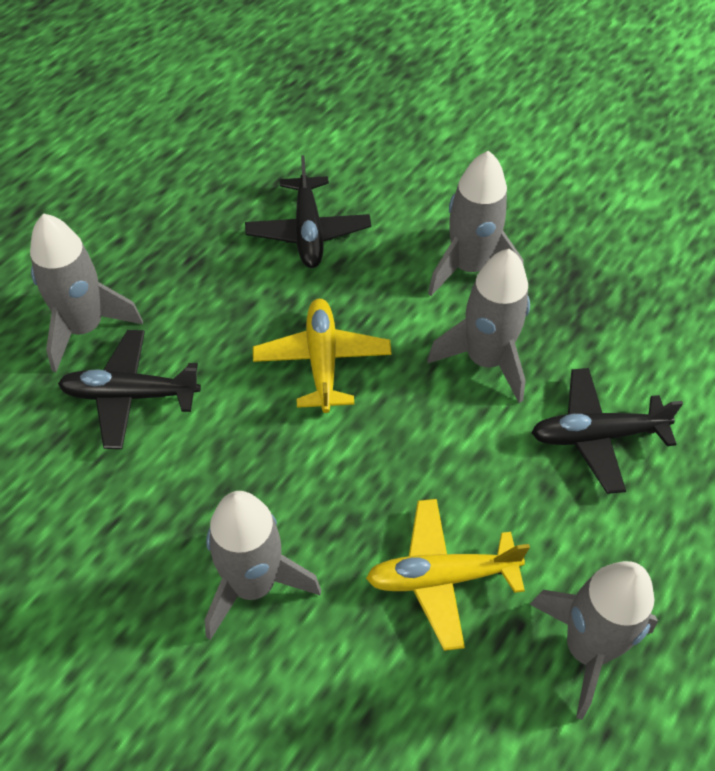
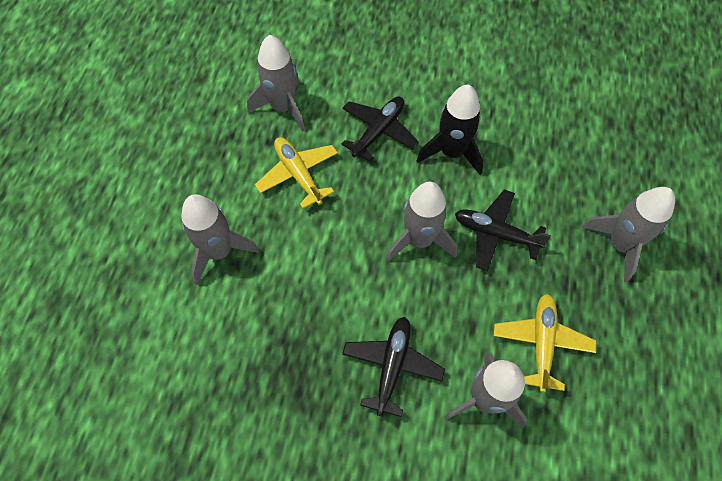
black rocket: none = 0 -> [417,84,484,175] = 1

